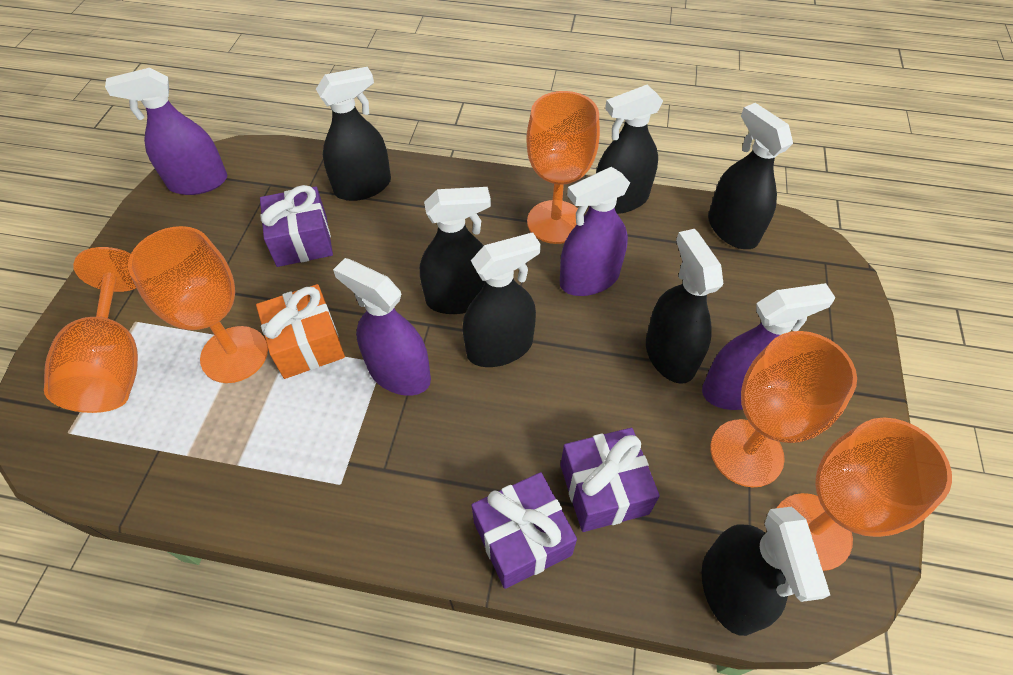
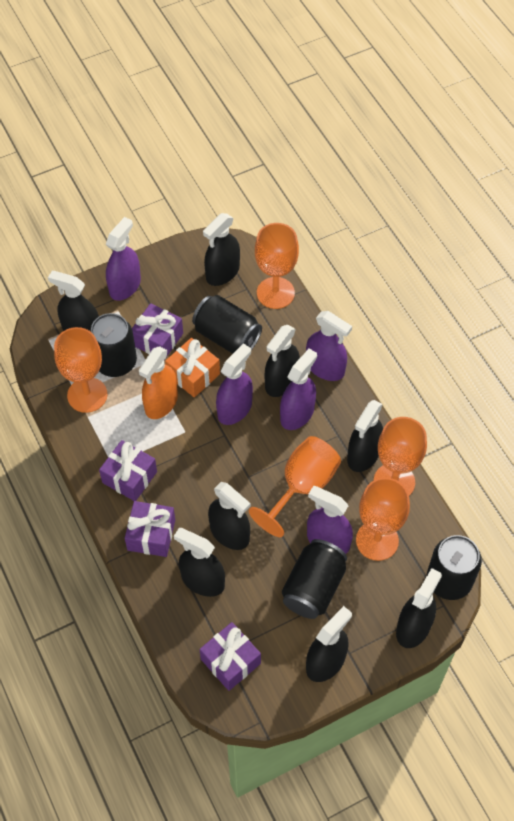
black can: none = 0 -> [90,313,137,377] [192,295,262,354] [282,539,347,619] [427,535,482,600] = 4
black spray bottle: [316,67,391,201] [420,187,491,314] [463,232,541,367] [596,85,663,214] [646,229,723,384] [702,507,830,636] [708,103,793,249] = 7 -> [48,271,99,331] [174,528,225,597] [203,213,240,286] [208,482,251,550] [265,325,300,397] [306,606,352,682] [347,400,383,472] [396,568,442,648] = 8
orange spray bottle: none = 0 -> [139,346,178,419] = 1
purple gift: [260,185,333,267] [472,472,577,589] [560,428,660,532] = 3 -> [99,440,157,501] [125,501,175,557] [132,303,183,359] [199,622,261,691] = 4
purple spray bottle: [105,68,227,195] [333,258,431,396] [560,167,630,296] [702,283,835,410] = 4 -> [106,217,141,301] [216,343,253,425] [280,348,317,430] [306,311,352,381] [307,486,353,554] = 5

